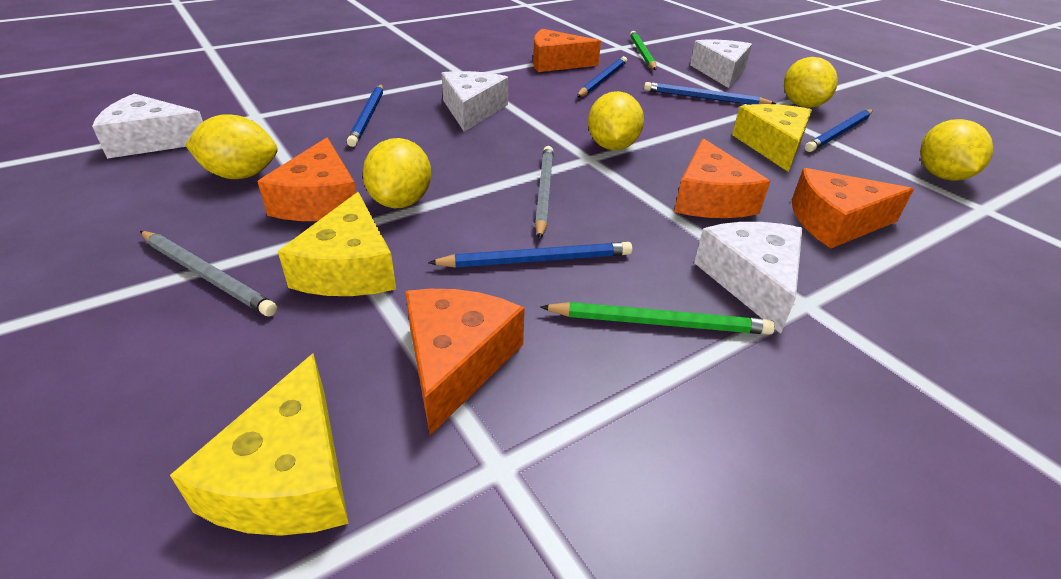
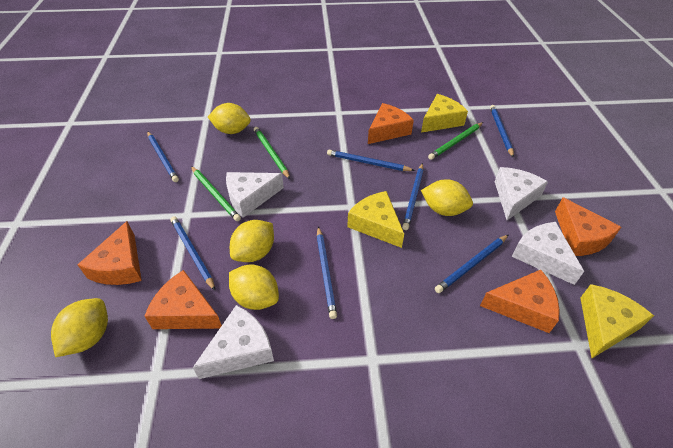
blue pencil: [347,84,383,147] [428,242,632,268] [577,56,627,97] [644,82,776,105] [805,110,873,152] = 5 -> [147,131,179,182] [170,216,215,290] [317,227,337,319] [327,150,415,171] [402,163,424,230] [435,235,508,293] [490,105,514,158] = 7
green pencil: [540,302,775,335] [630,31,657,70] = 2 -> [191,166,241,221] [254,127,290,179] [428,122,483,160] = 3
grey pencil: [140,231,277,317] [535,146,554,239] = 2 -> none = 0

